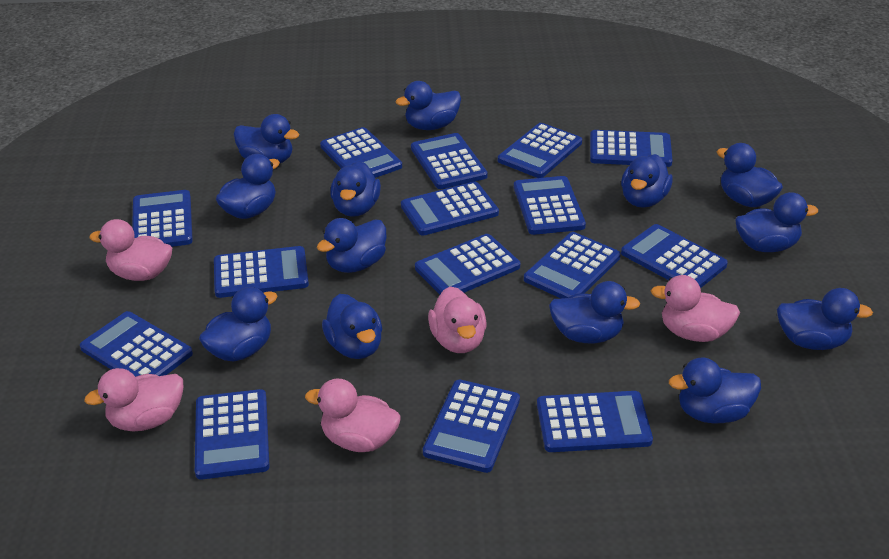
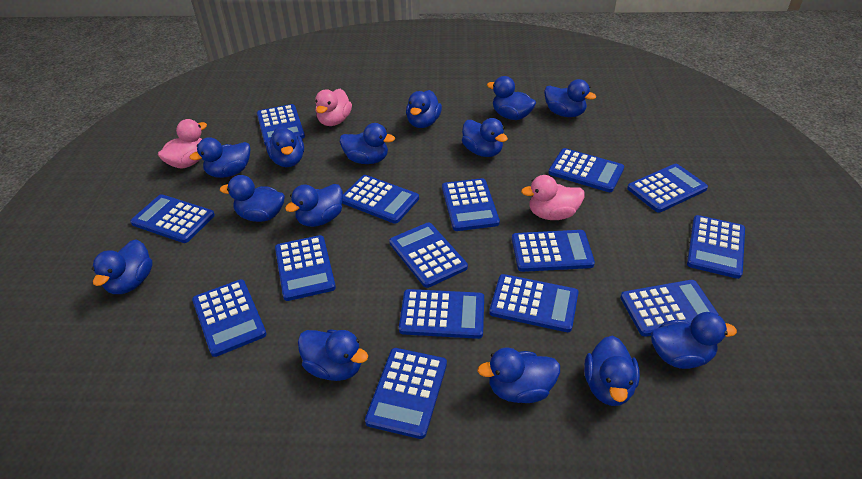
blue duck: [199,287,278,362] [216,154,280,219] [234,114,299,164] [317,218,387,273] [322,294,382,359] [330,161,381,217] [396,81,461,130] [549,281,640,343] [621,154,673,208] [669,358,761,424] [717,143,783,207] [735,192,818,252] [777,288,873,350] = 13 -> [92,239,153,294] [190,137,250,178] [220,175,285,222] [266,126,304,167] [285,184,343,227] [298,329,368,381] [340,123,395,164] [406,90,442,128] [462,118,508,157] [477,348,560,403] [487,76,536,120] [544,79,596,117] [584,336,640,406] [651,312,737,369] = 14
pink duck: [84,368,183,431] [90,219,172,281] [305,379,401,452] [428,286,487,353] [651,275,740,342] = 5 -> [158,119,207,169] [315,89,352,126] [521,175,585,220] = 3

